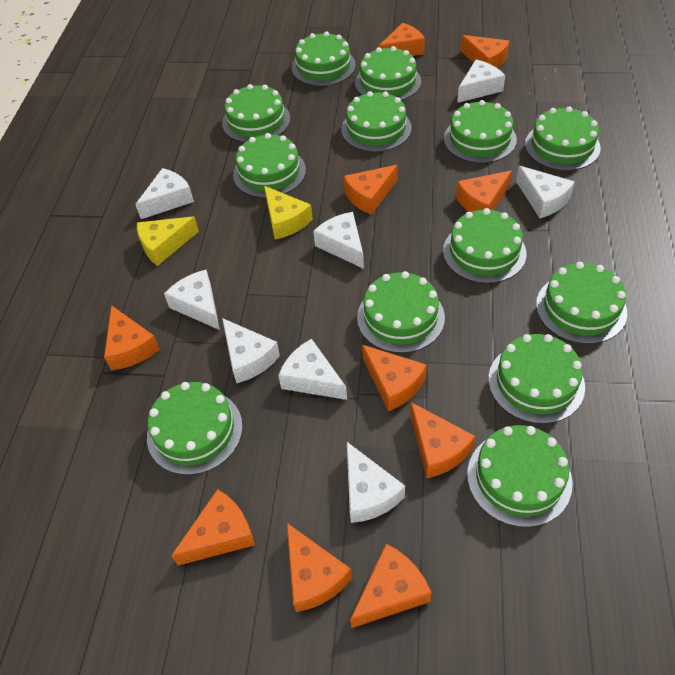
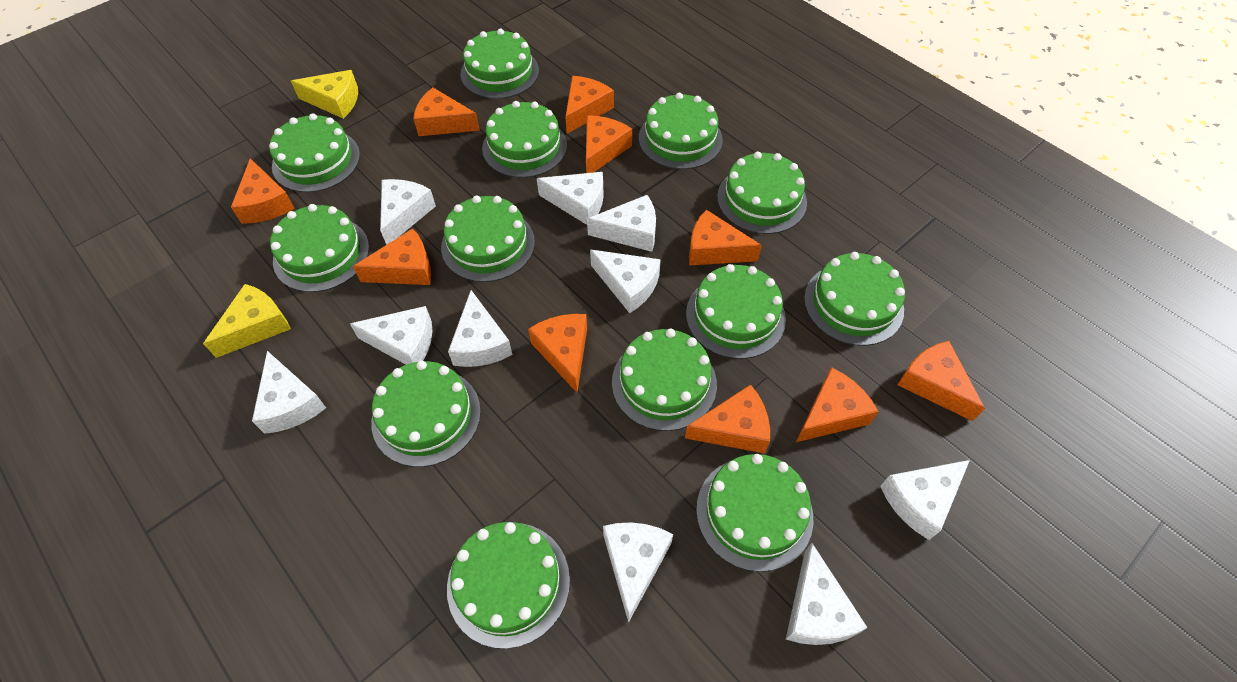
white cheese: [135,168,194,219] [164,270,220,330] [222,318,280,383] [278,339,347,400] [313,212,364,269] [347,442,405,523] [457,60,505,103] [516,166,575,218] = 8 -> [252,351,326,434] [350,306,432,365] [380,179,436,245] [448,290,513,367] [537,172,604,225] [587,195,656,252] [590,250,661,313] [603,522,673,623] [786,543,867,645] [880,460,970,540] = 10

